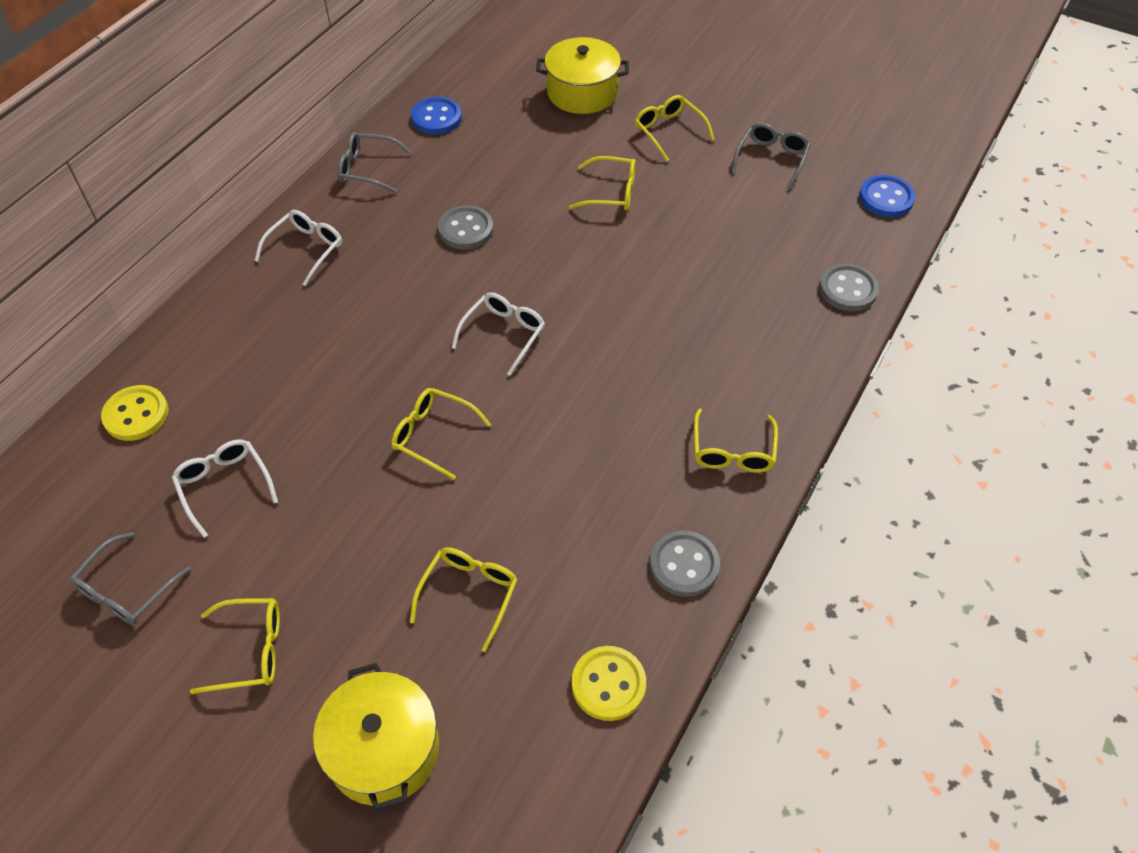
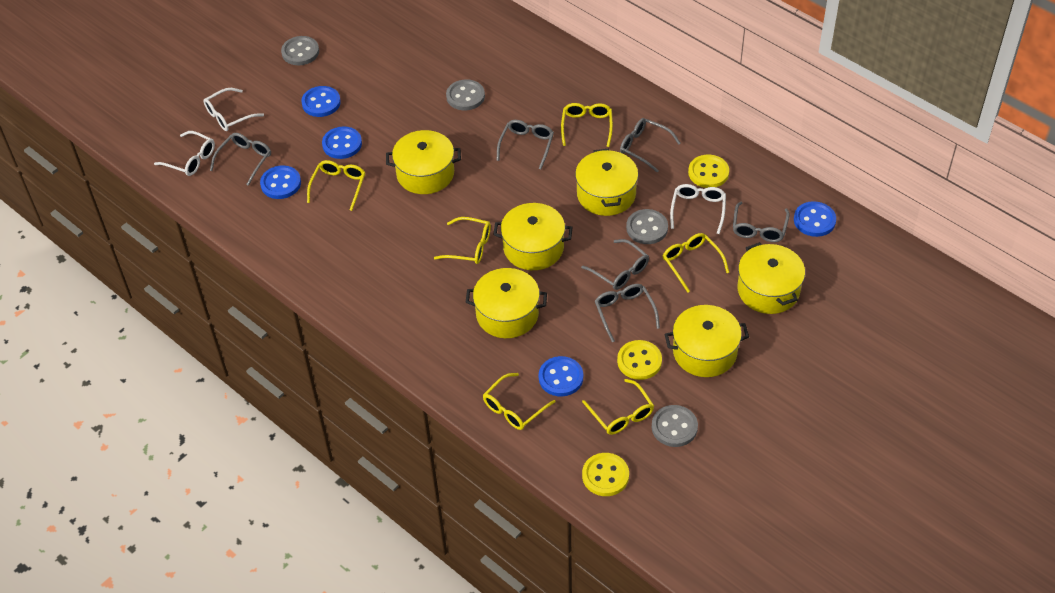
blue button: [411,97,462,134] [859,175,915,217] = 2 -> [260,165,301,199] [301,86,341,117] [322,127,362,159] [539,356,583,397] [794,201,836,237] = 5
grey button: [438,205,494,249] [650,530,720,597] [819,264,879,311] = 3 -> [281,36,319,65] [446,79,485,111] [626,209,668,244] [652,405,698,447] = 4
grey glasses: [70,532,192,625] [338,132,412,193] [731,123,811,190] = 3 -> [210,133,271,186] [496,120,554,169] [581,239,649,290] [595,284,660,342] [620,118,681,172] [733,201,790,242] = 6
yellow button: [101,385,168,441] [572,646,646,721] = 2 -> [582,453,629,496] [617,340,662,380] [688,155,729,188] = 3
yellow pot: [313,663,439,811] [536,37,629,114] = 2 -> [386,130,461,194] [465,268,547,338] [493,203,573,270] [575,149,638,216] [665,305,749,377] [738,242,805,314] = 6

